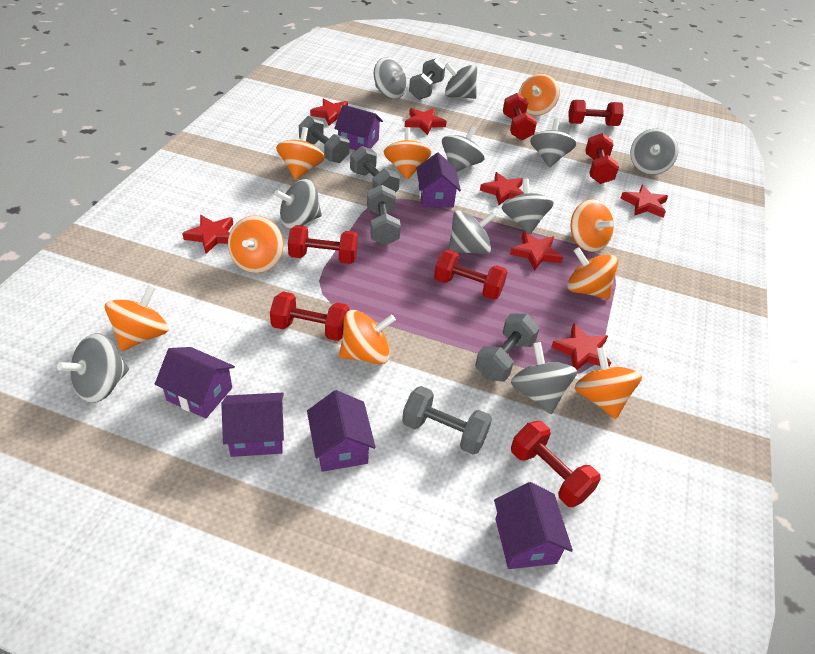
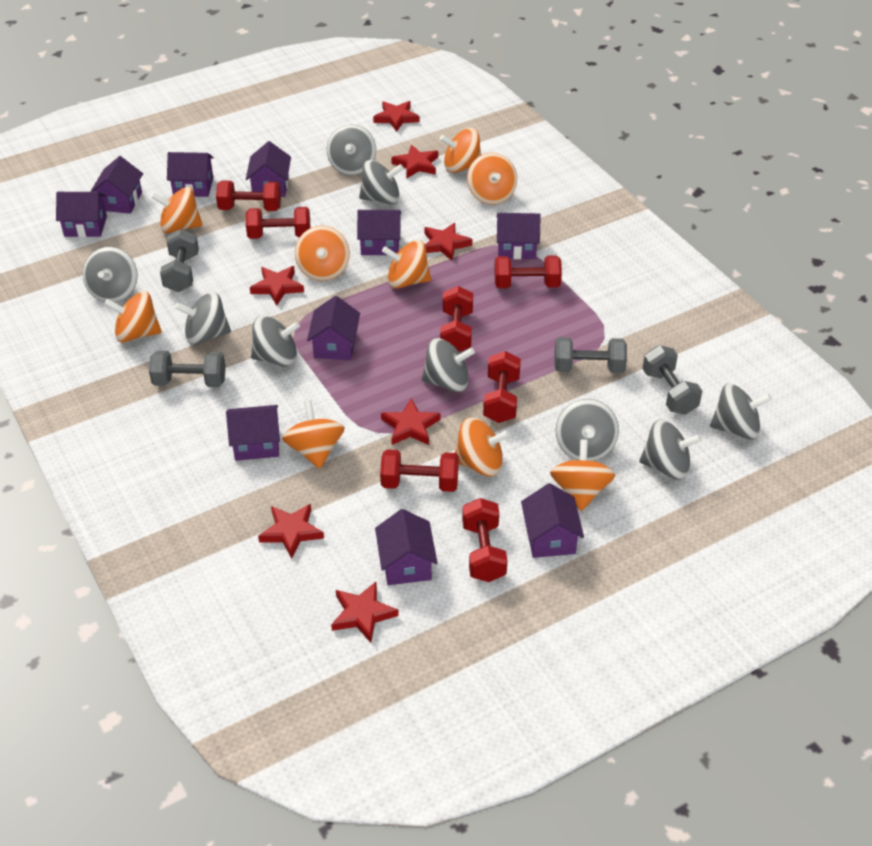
grey dumbbell: [299,116,349,163] [350,146,400,193] [367,185,401,245] [402,386,492,455] [409,58,445,100] [475,313,540,382] = 6 -> [149,350,226,387] [160,229,199,292] [554,337,627,373] [642,345,702,415] = 4
grey spinning top: [57,333,129,403] [274,179,322,229] [374,58,407,99] [442,126,485,172] [445,63,477,99] [448,211,496,254] [502,178,554,234] [511,342,577,414] [530,118,576,168] [630,129,678,175] = 10 -> [83,247,138,303] [175,292,231,345] [251,315,300,367] [327,125,376,175] [359,160,404,204] [422,338,475,392] [556,399,619,461] [639,419,702,480] [710,383,772,440] = 9
purple house: [155,347,235,419] [221,393,284,457] [307,390,376,472] [334,105,383,150] [416,153,461,208] [494,482,573,569] = 6 -> [56,192,107,237] [90,156,143,214] [167,152,214,197] [226,405,280,461] [246,141,291,197] [307,296,360,360] [357,210,401,255] [375,509,437,585] [497,213,541,259] [521,483,584,558] = 10

